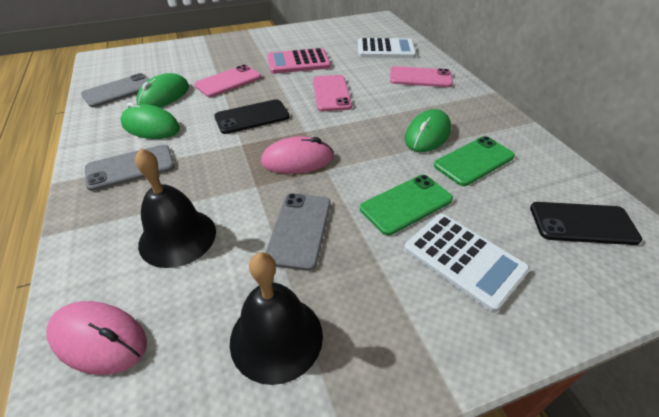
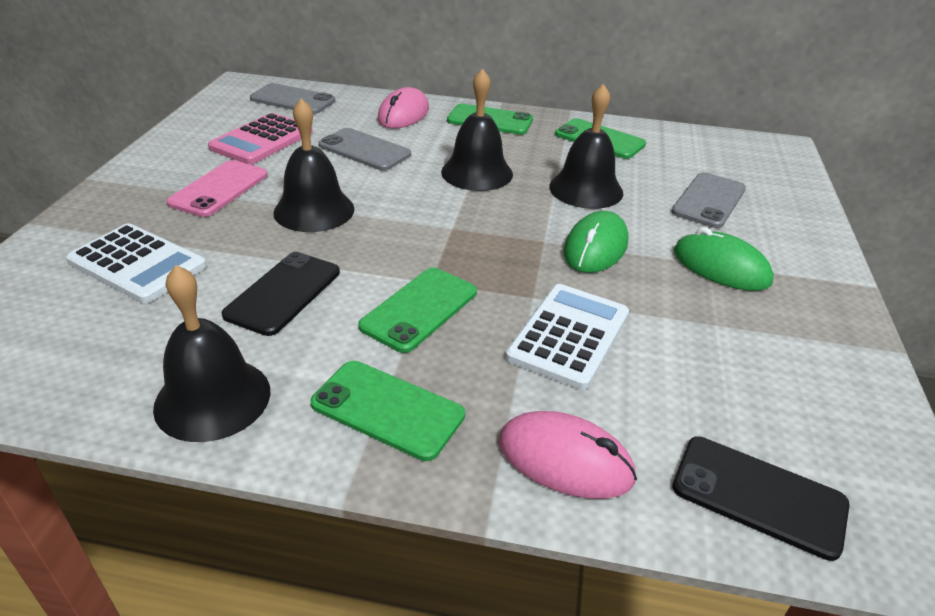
black bell: [135,148,216,268] [230,252,323,385] = 2 -> [153,265,270,442] [273,98,354,232] [441,68,513,191] [549,84,623,209] = 4
green mouse: [120,102,180,139] [136,73,189,107] [405,109,451,152] = 3 -> [563,211,629,273] [674,227,774,291] = 2
green phone: [360,175,453,235] [434,136,515,186] = 2 -> [310,361,465,461] [358,267,477,353] [447,103,533,135] [555,118,646,159] = 4
pink phone: [194,65,261,97] [313,75,352,111] [390,66,453,87] = 3 -> [167,160,268,217] = 1

